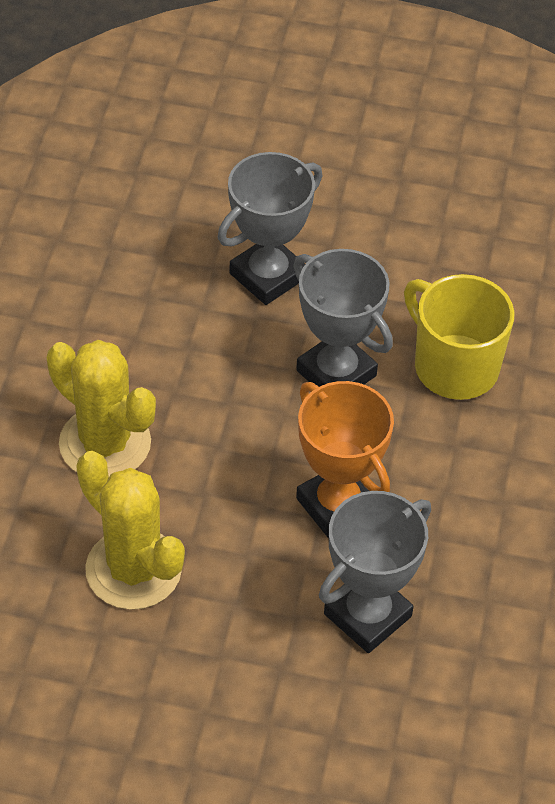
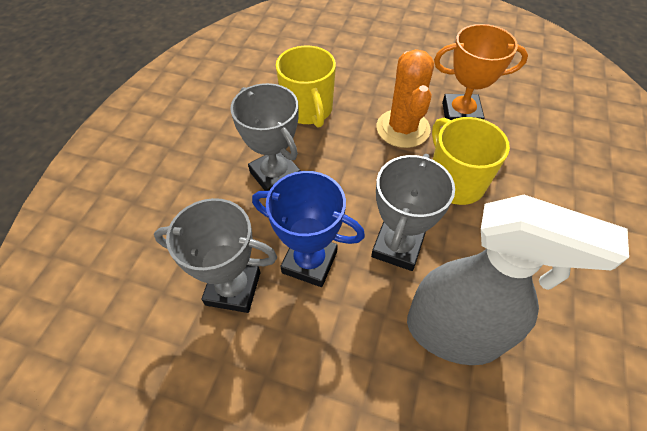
blue trophy: none = 0 -> [252,171,365,287] = 1
grey spray bottle: none = 0 -> [407,195,629,365] = 1
orange cactus: none = 0 -> [377,49,434,148] = 1
yellow cactus: [47,340,156,476] [76,451,185,610] = 2 -> none = 0
yellow mug: [404,274,514,400] = 1 -> [276,46,336,128] [432,117,510,205] = 2

